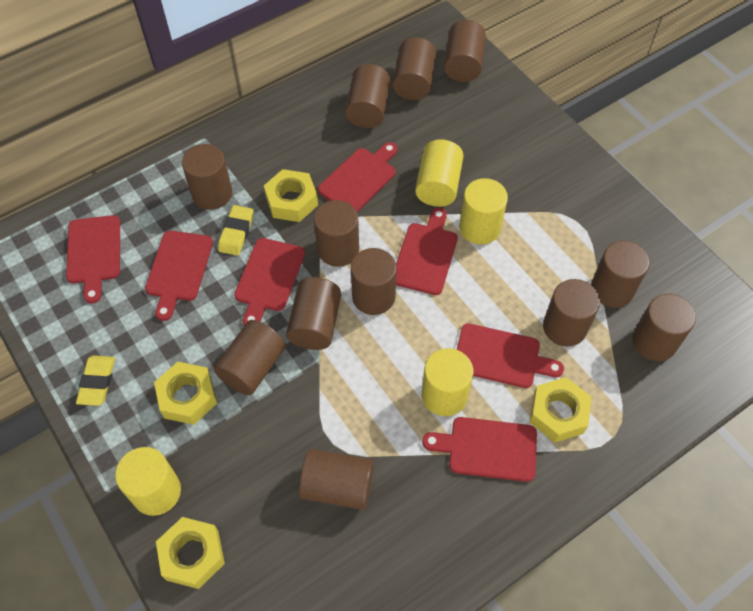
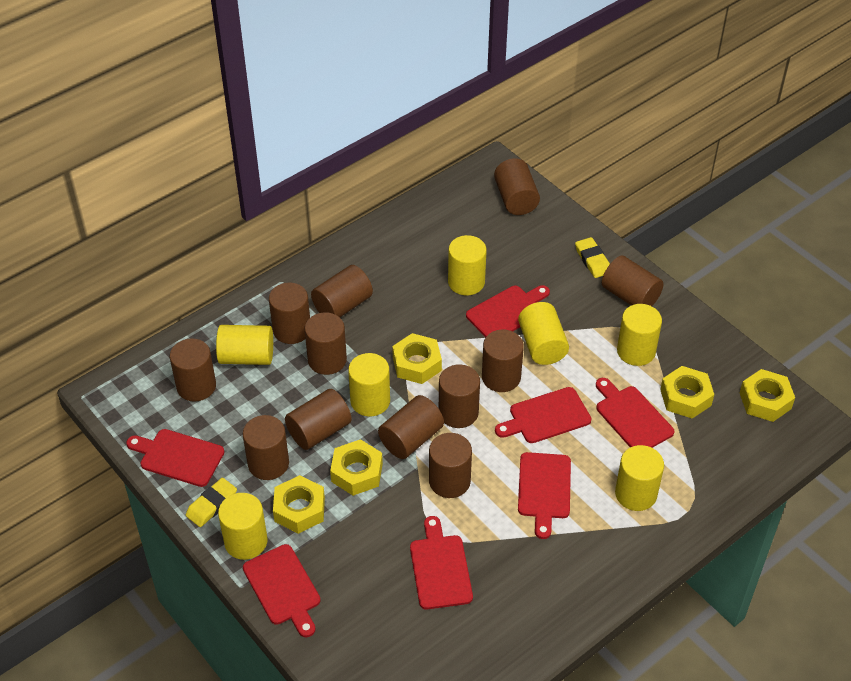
yellow cylinder: [115,447,181,516] [415,140,464,207] [422,348,473,416] [459,178,508,245] = 4 -> [216,325,273,365] [218,493,267,560] [348,353,390,416] [448,235,487,295] [518,302,569,365] [615,445,664,511] [617,304,662,366] = 7
yellow nut: [154,362,217,425] [156,517,225,589] [264,169,318,222] [530,377,592,442] = 4 -> [273,475,325,534] [330,439,383,496] [392,333,442,384] [660,366,714,419] [740,369,795,422] = 5

